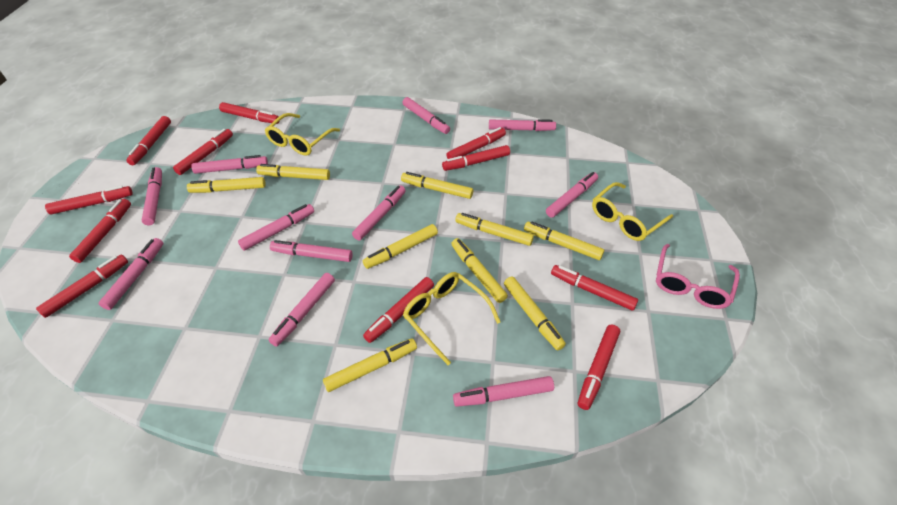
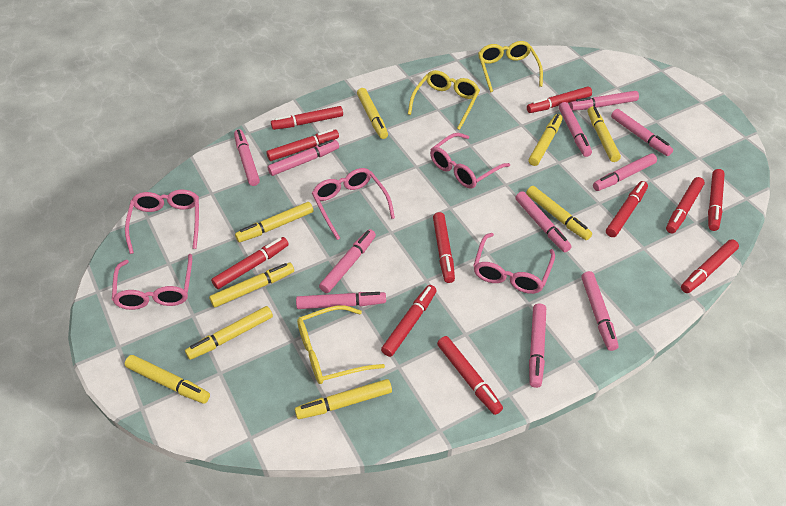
pink glasses: [656,244,740,309] = 1 -> [112,254,192,310] [125,190,199,254] [312,168,395,240] [430,133,510,189] [473,233,555,294] = 5

